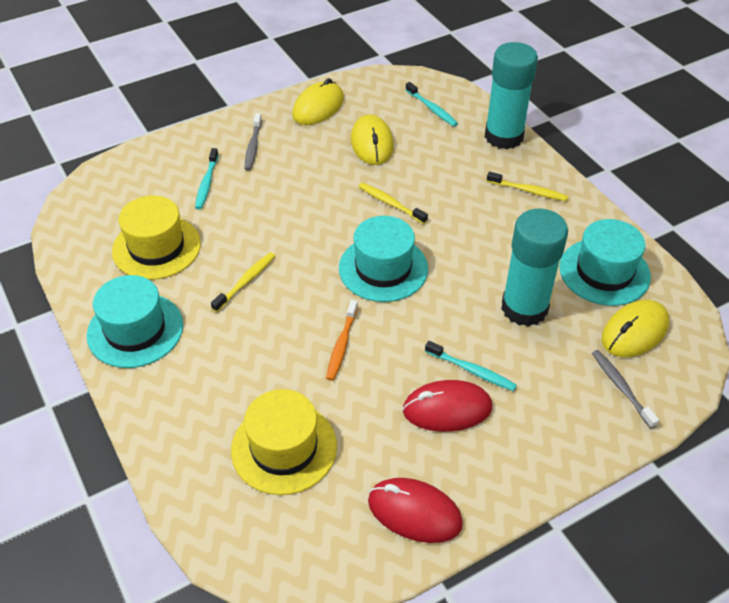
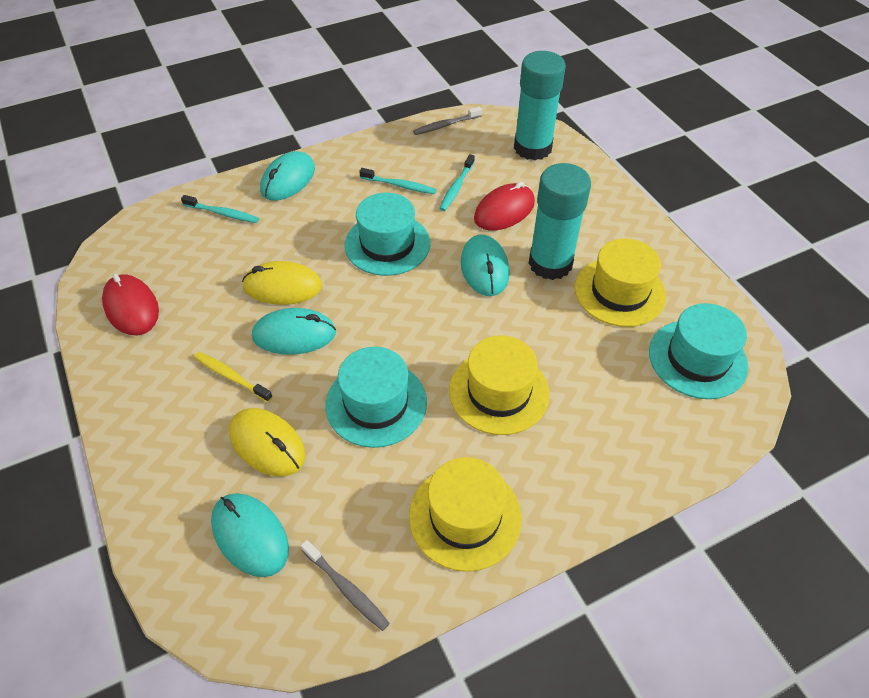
orange toothbrush: [326,300,358,381] = 1 -> none = 0
turquoise mouse: none = 0 -> [211,493,289,577] [252,308,336,355] [260,151,315,201] [461,234,509,296] = 4
yellow hat: [112,195,201,280] [231,389,337,495] = 2 -> [409,457,522,572] [449,335,550,435] [575,238,666,327] = 3
yellow mouse: [292,78,344,125] [351,115,394,165] [602,300,669,357] = 3 -> [229,408,306,477] [242,261,322,305] = 2
yellow toothbrush: [211,252,275,312] [358,183,428,224] [487,172,568,201] = 3 -> [194,352,273,402] = 1

